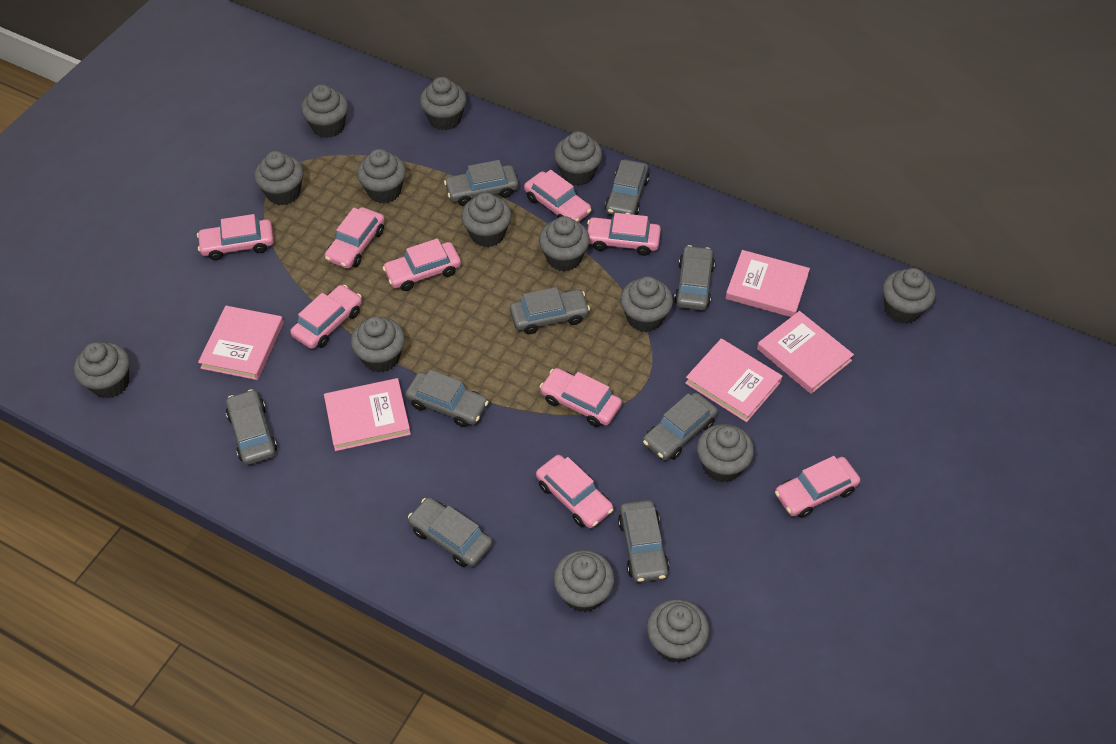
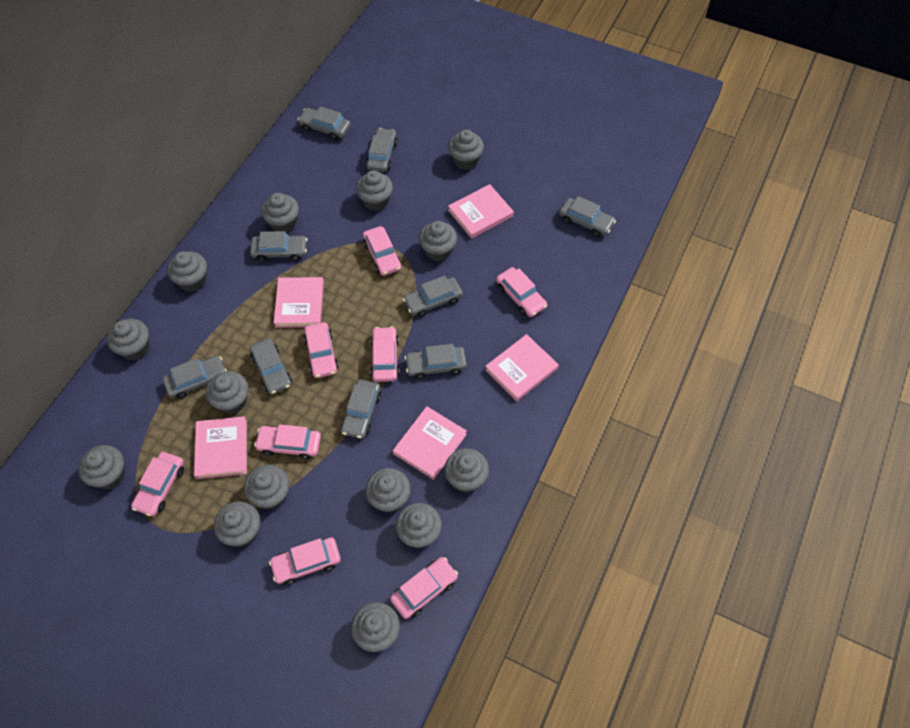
pink car: [197,214,274,260] [290,285,362,349] [325,207,385,269] [382,238,461,291] [524,170,591,222] [536,455,613,528] [540,368,622,427] [587,213,661,256] [775,456,860,518] = 9 -> [131,452,184,516] [254,424,321,459] [269,537,341,585] [304,322,339,378] [363,226,402,276] [370,326,399,382] [390,557,458,619] [496,267,547,317] = 8

